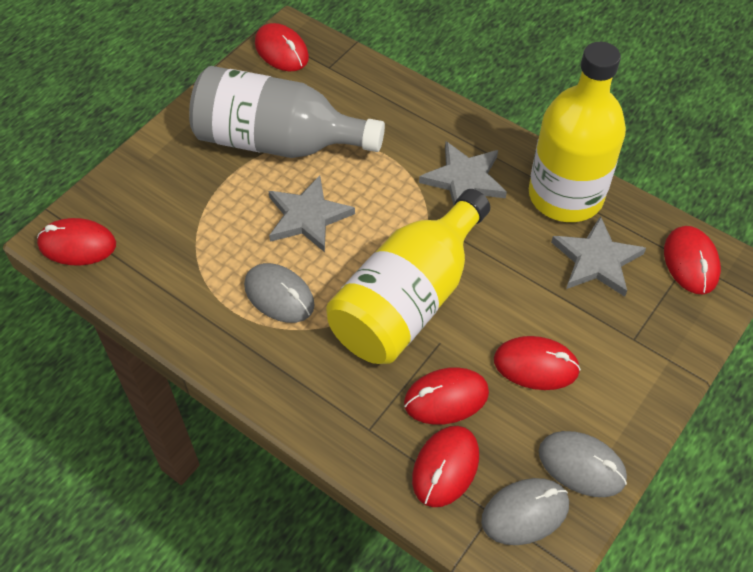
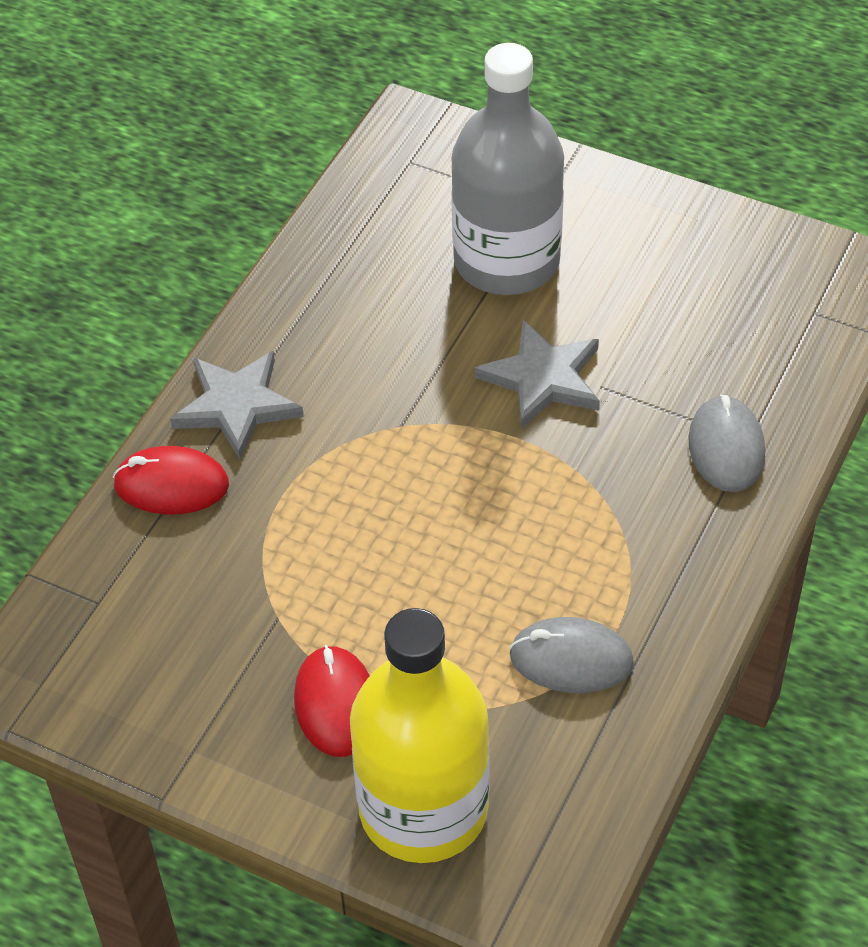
grey mouse: [244,263,315,323] [481,478,569,545] [539,431,627,497] = 3 -> [509,617,634,693] [688,395,765,492] = 2
grey star: [268,175,355,252] [419,141,507,205] [551,216,646,297] = 3 -> [170,351,304,460] [475,320,600,429] = 2
red mouse: [37,218,116,266] [255,23,309,71] [404,367,489,425] [412,426,479,507] [494,336,581,390] [664,226,721,294] = 6 -> [113,446,229,515] [294,645,370,757] = 2
yellow bottle: [326,189,490,364] [529,42,626,222] = 2 -> [350,608,490,863] = 1

